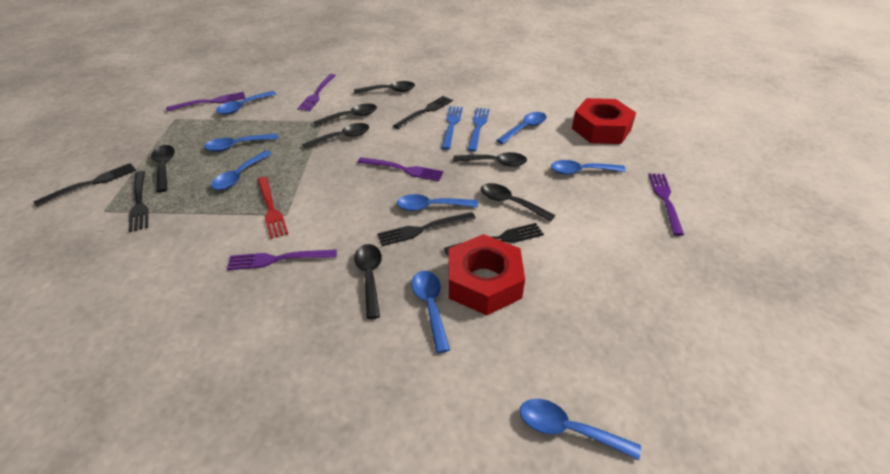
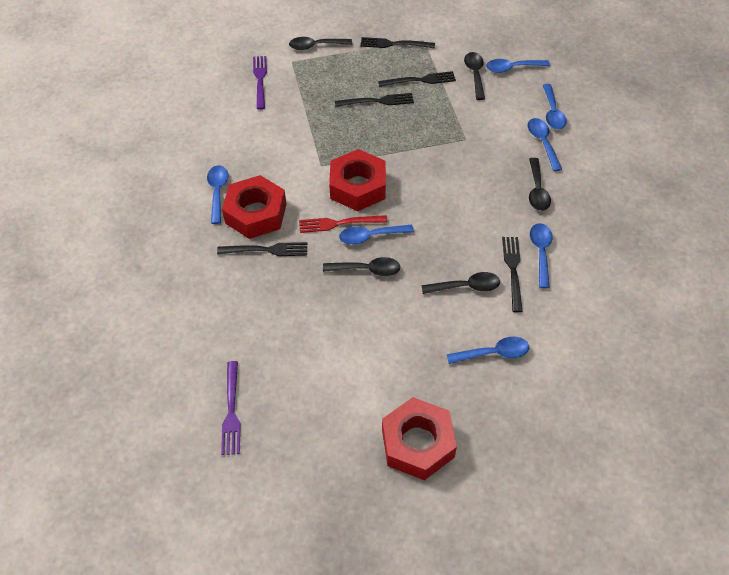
black spoon: [151,145,175,192] [302,123,369,149] [313,103,377,127] [354,81,415,94] [354,244,382,319] [453,152,527,167] [481,183,555,222] = 7 -> [289,37,352,50] [323,257,400,276] [421,272,500,294] [464,52,485,100] [529,158,551,211] = 5
blue fork: [442,106,463,150] [468,108,489,152] = 2 -> none = 0
blue spoon: [204,134,279,152] [211,151,272,190] [216,91,276,115] [397,194,478,211] [411,271,450,353] [497,112,547,144] [520,399,641,460] [551,160,626,175] = 8 -> [207,165,228,224] [339,225,414,245] [447,337,529,364] [486,59,550,73] [528,118,562,171] [530,223,553,288] [543,84,567,129] = 7
purple fork: [166,92,245,112] [227,249,337,270] [297,74,336,111] [357,157,444,181] [648,173,684,236] = 5 -> [221,361,241,455] [253,56,267,110] = 2
red nut: [449,234,525,315] [572,98,636,144] = 2 -> [222,175,286,239] [329,149,386,211] [382,397,457,480] = 3

